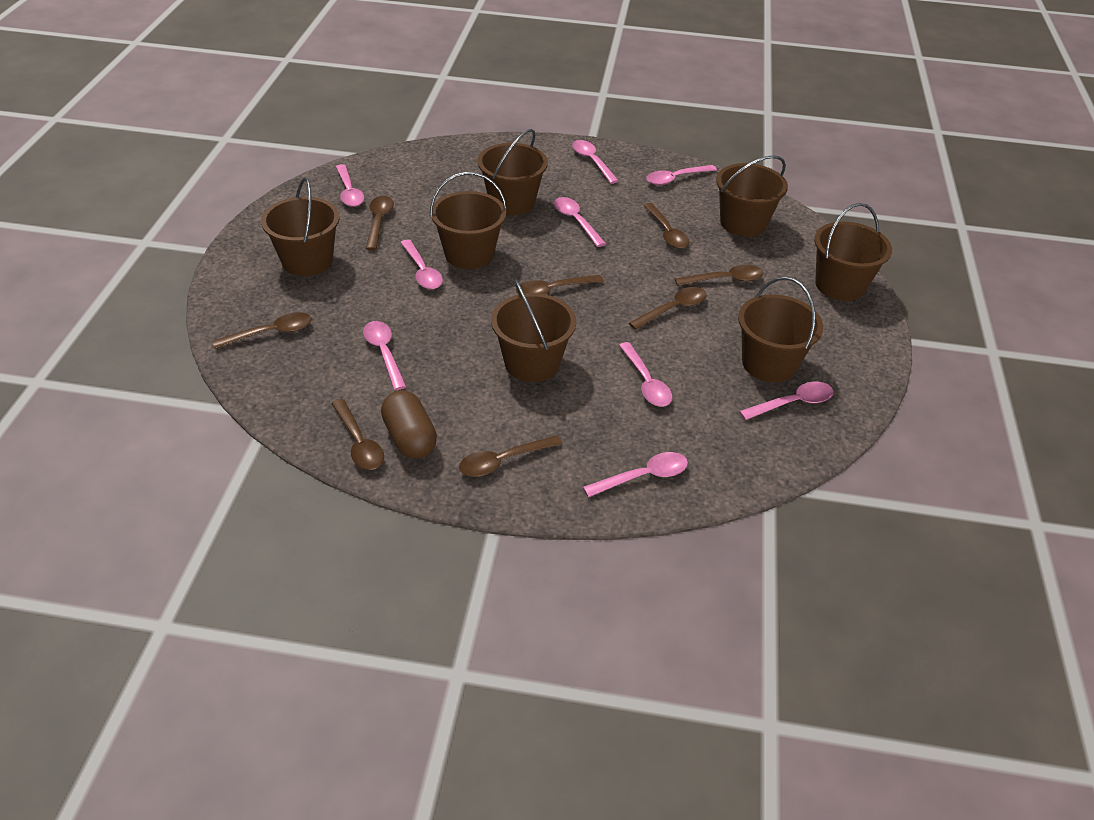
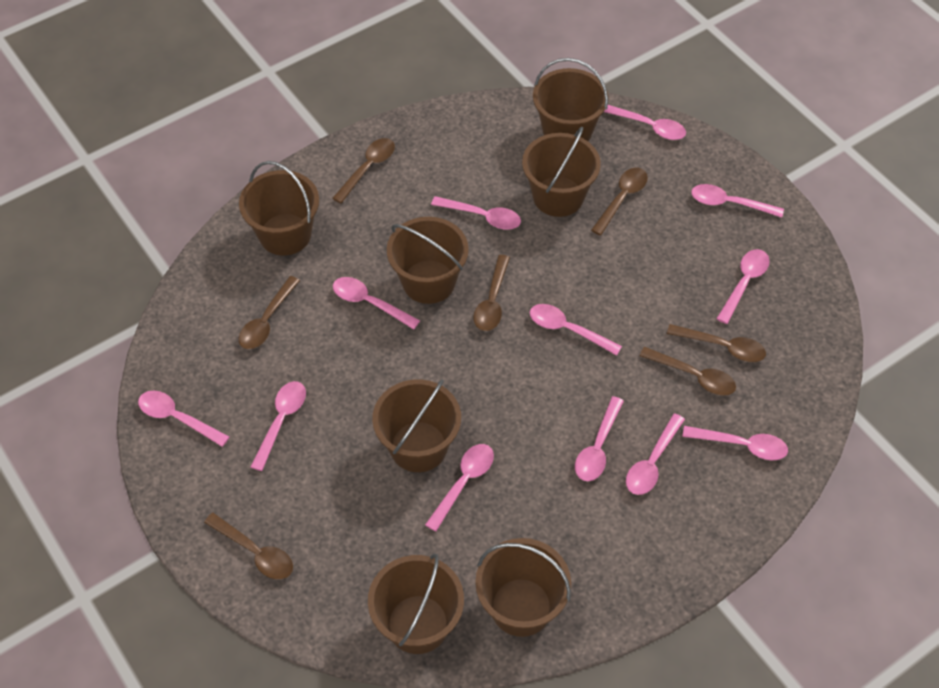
brown capsule: [381,390,437,459] = 1 -> none = 0
brown spoon: [212,312,312,349] [332,399,384,470] [365,196,394,250] [459,435,563,477] [516,275,604,295] [629,287,707,330] [643,203,689,249] [675,265,763,286] = 8 -> [204,513,293,579] [239,276,300,349] [332,138,395,203] [473,255,510,331] [591,168,648,235] [639,347,736,396] [667,324,766,362] = 7
pink spoon: [336,164,364,207] [363,321,407,390] [400,239,443,289] [554,197,606,247] [572,140,619,184] [583,452,688,497] [619,342,672,407] [646,165,717,185] [739,382,833,420] = 9 -> [138,391,229,447] [250,381,306,471] [333,277,420,329] [425,444,494,532] [431,196,521,230] [530,304,622,356] [575,396,624,481] [604,105,686,140] [626,413,685,495] [682,426,788,460] [691,184,784,218] [716,249,770,324] = 12

